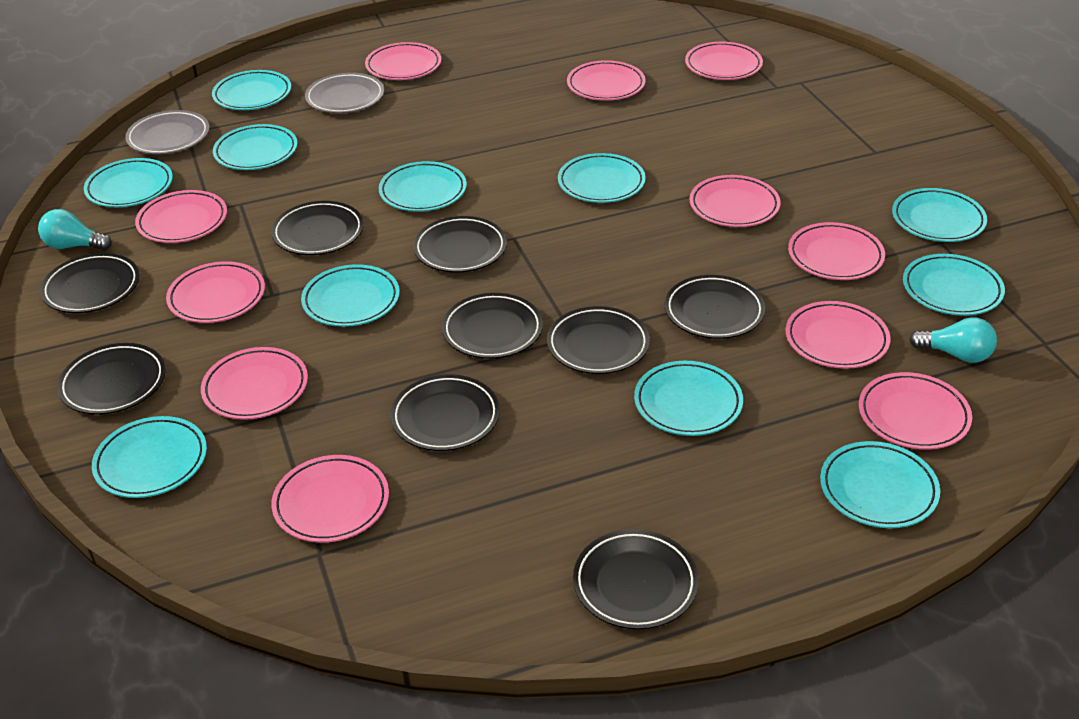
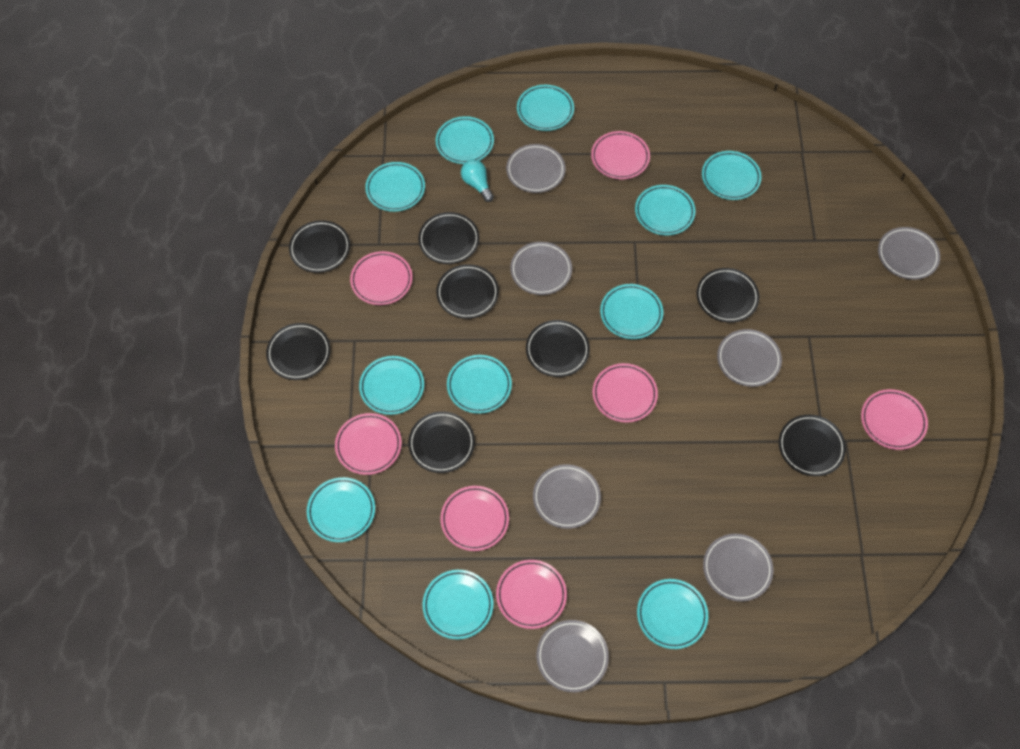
black plate: [40,253,140,313] [57,343,166,415] [271,201,364,255] [390,374,500,451] [413,216,507,273] [442,293,543,359] [547,306,650,374] [573,529,699,630] [665,275,765,339] = 9 -> [266,323,331,380] [289,220,350,273] [408,411,475,473] [418,212,479,264] [436,264,499,319] [526,320,590,377] [696,268,759,323] [779,415,846,476] = 8
grey plate: [126,110,210,154] [305,72,384,113] = 2 -> [506,144,565,193] [510,242,572,295] [533,464,601,529] [537,620,609,692] [703,534,773,602] [717,329,782,387] [878,227,940,280] = 7
pink plate: [135,190,227,243] [166,261,265,323] [201,347,308,420] [272,455,389,543] [365,42,441,80] [567,60,646,101] [685,42,763,80] [690,175,781,227] [786,301,891,369] [788,222,885,280] [859,372,972,450] = 11 -> [335,413,402,475] [350,251,412,305] [440,486,509,551] [496,560,567,629] [591,131,650,179] [593,363,658,423] [861,389,928,450] = 7
turquoise light bulb: [38,209,112,251] [909,317,997,363] = 2 -> [461,159,494,202] = 1

